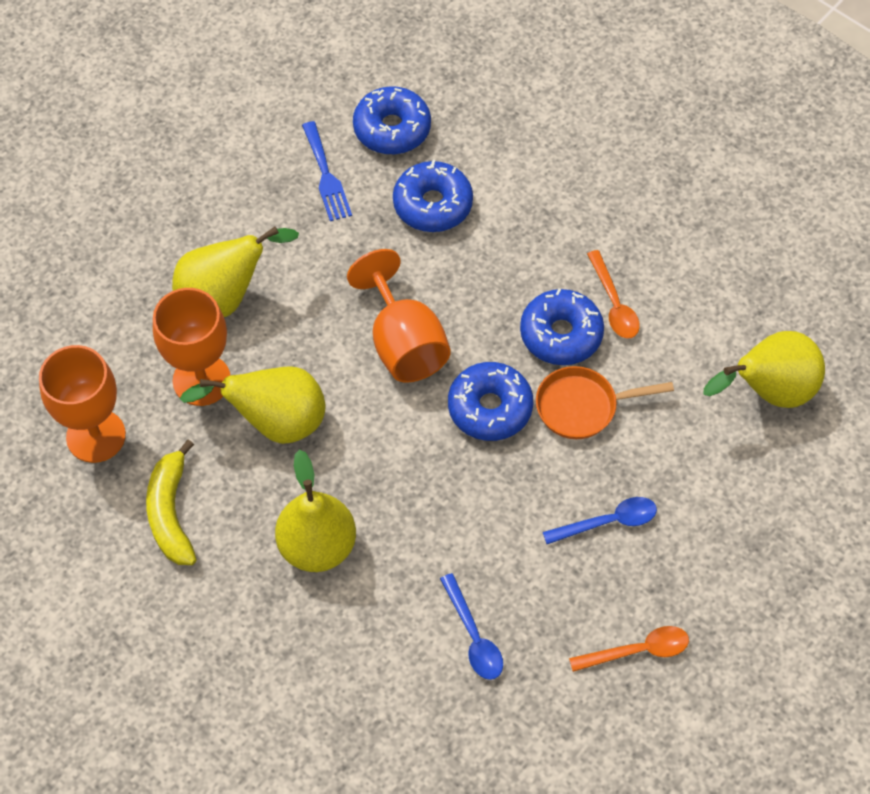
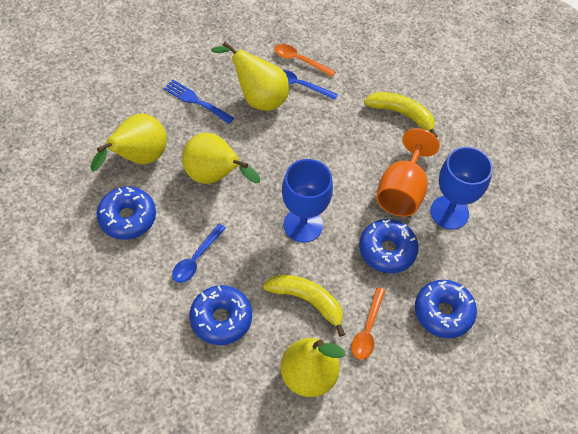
blue goblet: none = 0 -> [282,159,333,243] [430,147,493,229] = 2
orange goblet: [39,345,126,463] [153,288,230,406] [347,249,451,383] = 3 -> [376,128,440,217] = 1
orange pan: [536,366,674,439] = 1 -> none = 0
yellow banana: [146,440,197,565] = 1 -> [263,275,345,337] [364,92,438,137] = 2

